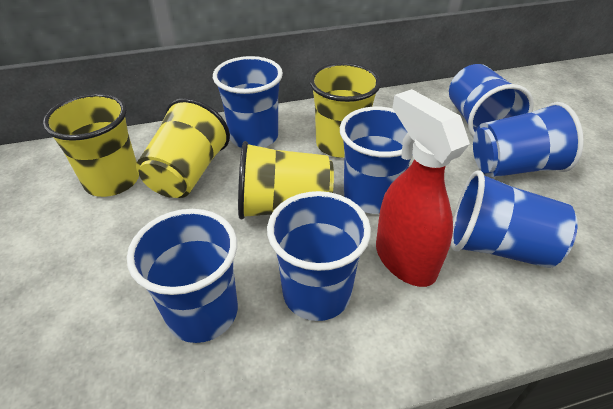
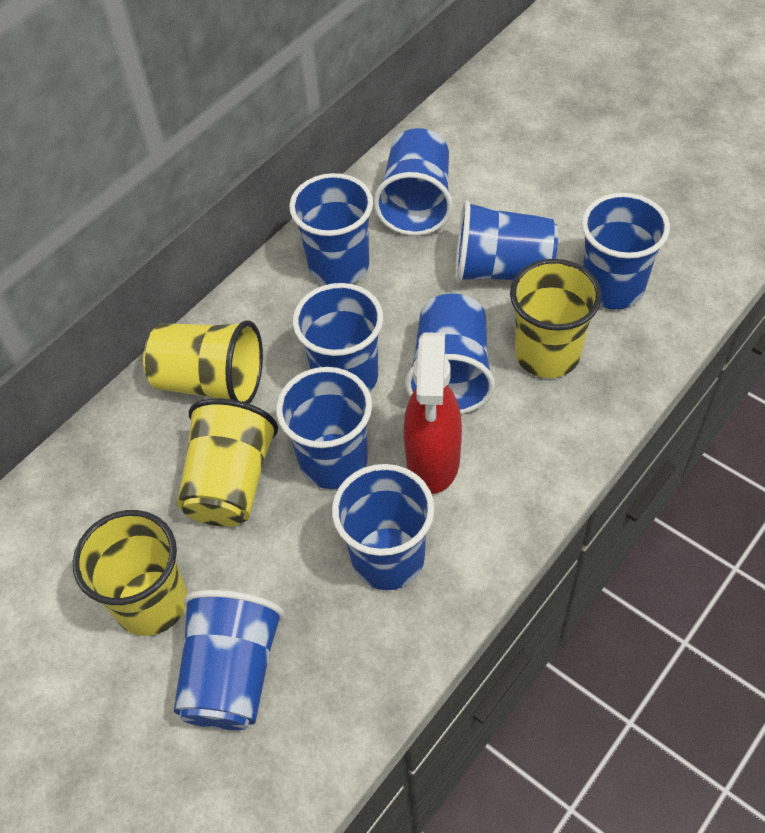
blue cup: [127,209,238,343] [213,56,283,148] [267,191,371,321] [340,107,414,214] [449,64,534,138] [451,170,578,268] [473,102,584,177] = 7 -> [174,590,284,730] [276,367,372,489] [289,173,373,285] [293,283,383,392] [332,464,435,590] [374,128,453,236] [405,294,495,414] [455,200,558,283] [581,193,670,309] = 9

